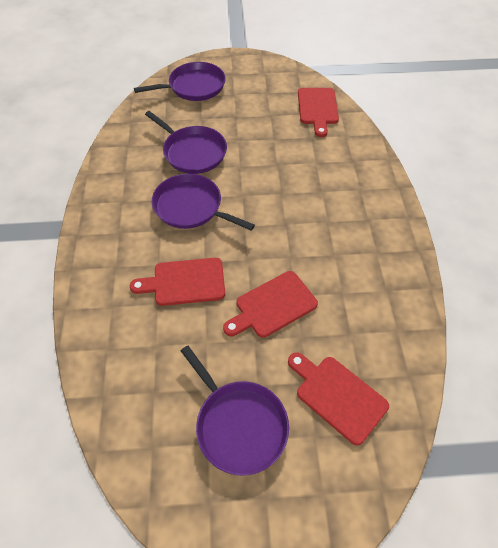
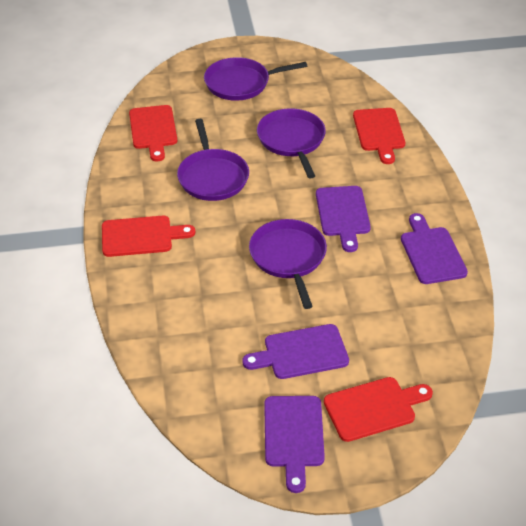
purple cutting board: none = 0 -> [243,324,349,379] [264,396,325,493] [316,186,371,252] [401,213,468,284] = 4

